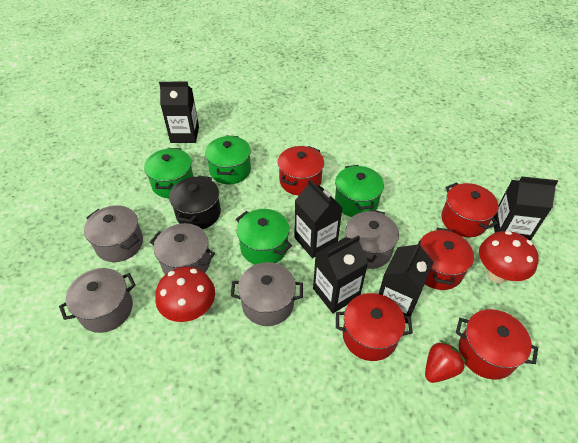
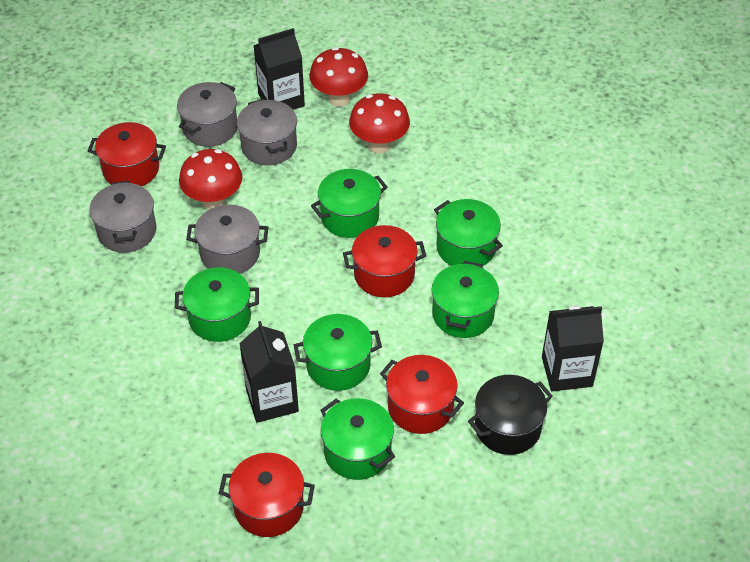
black carton: [159,82,199,143] [294,179,343,258] [313,235,368,313] [379,240,434,323] [493,176,558,241] = 5 -> [239,321,299,423] [253,28,305,110] [542,305,604,391] = 3
green pot: [144,148,194,198] [205,136,251,184] [236,209,292,265] [335,165,384,217] = 4 -> [175,267,259,342] [294,314,382,391] [311,169,388,238] [320,398,395,480] [431,261,499,338] [434,199,503,266] = 6
grey pot: [59,268,136,333] [84,205,143,262] [150,223,215,275] [230,262,303,326] [346,209,399,269] = 5 -> [89,181,156,253] [177,82,237,147] [186,205,268,273] [237,99,297,165] = 4
red mushroom: [155,267,215,322] [479,231,539,283] = 2 -> [179,149,243,210] [309,47,368,107] [349,93,410,154] = 3
red pot: [278,146,324,196] [336,293,413,361] [420,228,474,290] [441,182,498,237] [456,309,538,380] = 5 -> [88,122,166,186] [219,453,315,537] [343,225,426,297] [380,355,464,434] = 4
red strawberry: [425,340,466,383] = 1 -> none = 0

